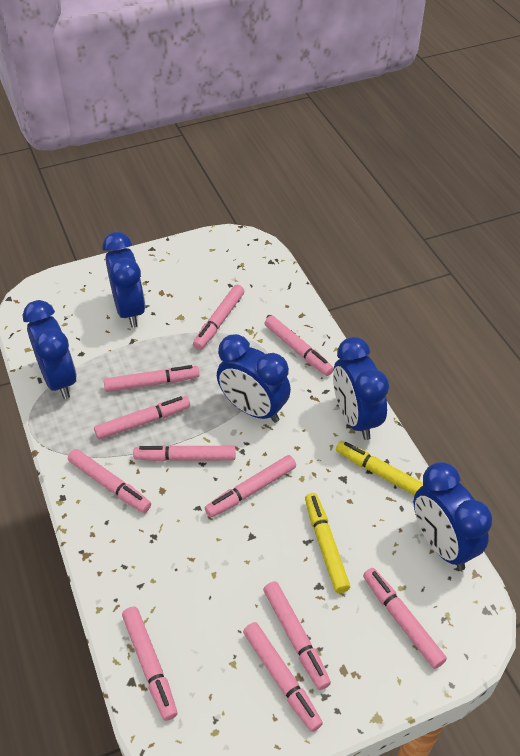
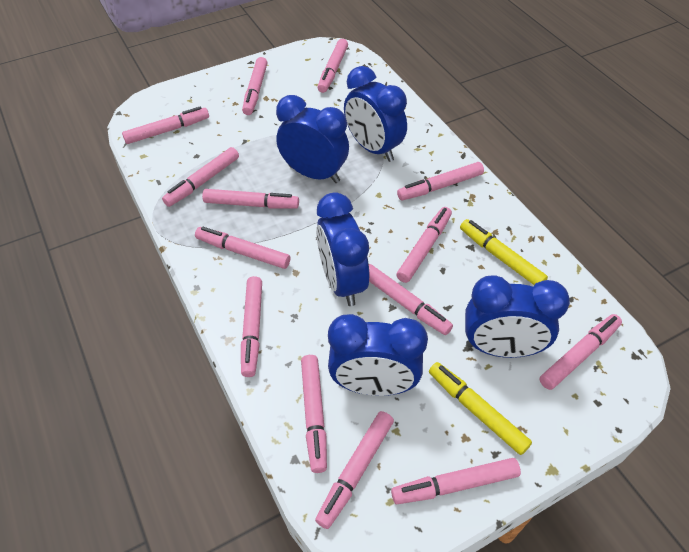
pink marker: [68,449,151,513] [94,396,190,440] [104,365,200,392] [122,607,177,721] [133,445,236,461] [193,285,244,350] [205,455,296,518] [243,622,323,732] [263,581,331,690] [264,316,334,376] [363,568,447,669] = 11 -> [122,107,209,144] [162,147,239,207] [195,227,290,269] [202,189,299,209] [241,276,262,377] [242,57,268,115] [301,355,327,473] [315,411,394,529] [317,39,348,93] [369,264,453,335] [391,458,521,504] [396,207,452,283] [397,162,484,201] [539,314,622,390] = 14

